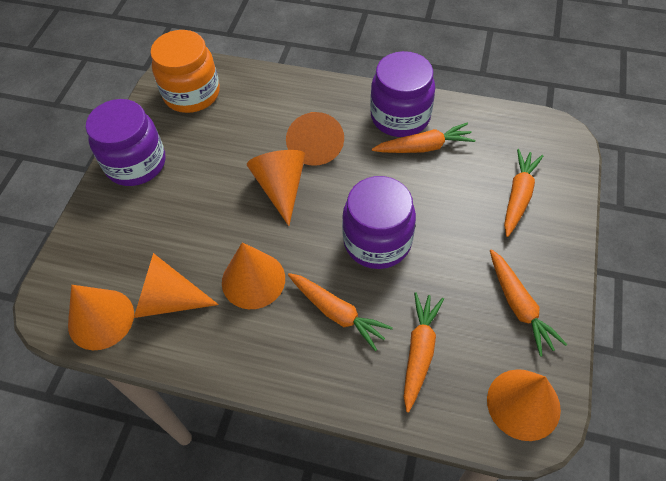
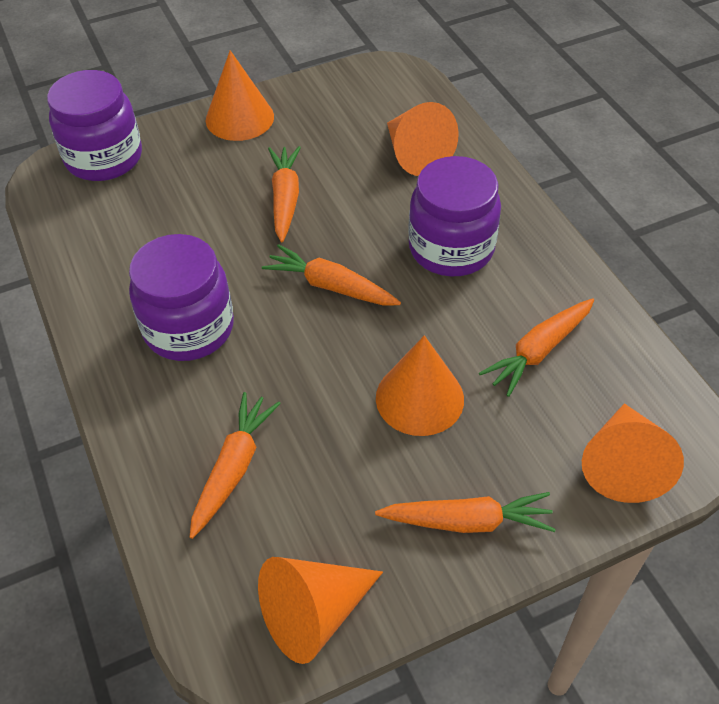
orange cone: [68,285,134,350] [134,253,219,318] [222,242,285,309] [247,150,305,226] [286,112,344,166] [487,369,561,441] = 6 -> [206,50,274,141] [258,557,383,664] [376,335,464,436] [387,102,459,176] [582,403,684,503] = 5
orange jar: [150,30,220,113] = 1 -> none = 0

